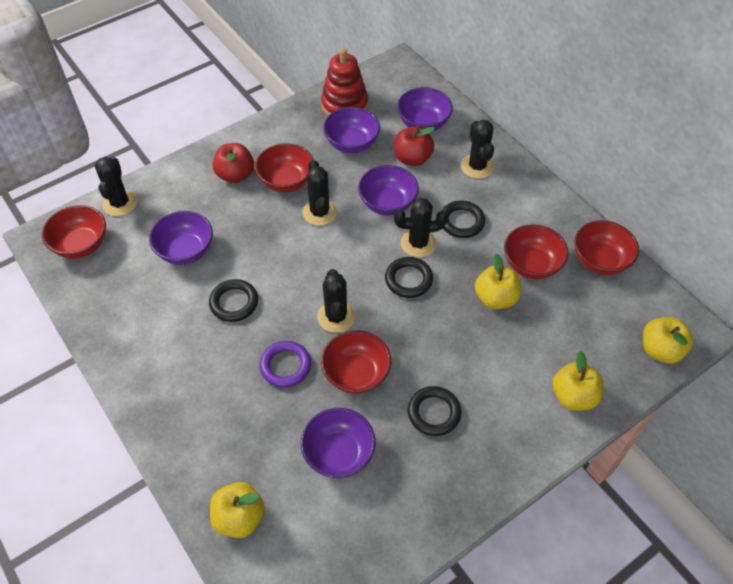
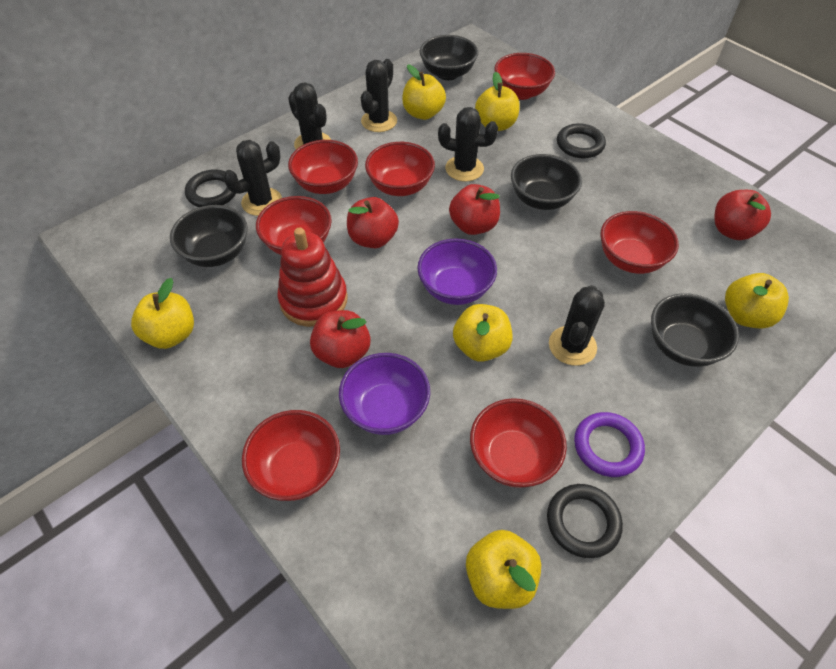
black bowl: none = 0 -> [170,205,248,267] [420,35,478,80] [511,154,582,210] [651,293,739,367] = 4
black ring: [209,279,258,322] [385,257,433,298] [408,386,461,436] [442,200,485,238] = 4 -> [185,169,236,207] [547,484,623,558] [557,123,606,158] = 3
purple bowl: [149,211,213,265] [301,408,376,478] [323,107,380,153] [358,165,419,216] [397,87,453,131] = 5 -> [339,353,430,435] [417,238,497,305] = 2
red apple: [213,143,254,183] [394,126,435,166] = 2 -> [310,310,371,368] [347,197,399,248] [449,184,500,235] [715,190,771,240] = 4
red bowl: [42,205,106,259] [255,143,313,192] [321,330,391,394] [504,224,569,279] [574,220,639,275] = 5 -> [242,410,340,501] [256,196,332,255] [288,140,358,194] [365,142,435,196] [470,398,567,488] [494,53,555,100] [600,211,679,274] = 7
yellow apple: [210,482,265,538] [475,253,521,310] [552,351,604,411] [643,317,694,364] = 4 -> [131,278,194,349] [402,64,446,120] [453,304,513,362] [466,530,541,609] [475,72,520,131] [725,273,789,329] = 6

